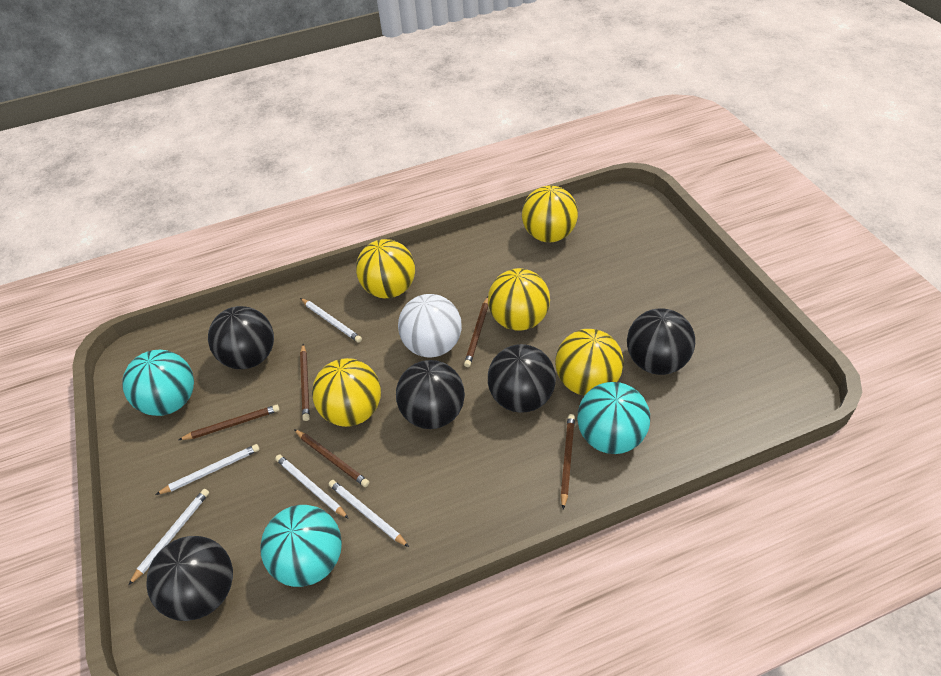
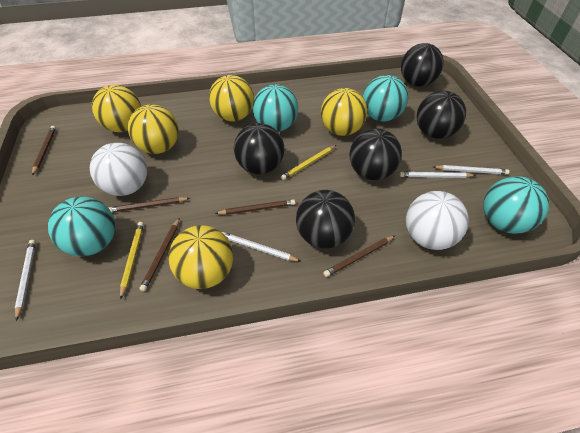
turquoise ball: [122,350,194,416] [260,505,342,587] [577,382,650,454] = 3 -> [48,196,115,256] [253,84,298,132] [363,75,408,122] [483,176,549,234] = 4
white ball: [398,294,462,358] = 1 -> [90,143,147,196] [406,191,469,250] = 2
white pencil: [128,489,209,586] [155,444,260,495] [275,454,349,519] [300,298,362,343] [329,480,409,547] = 5 -> [15,240,36,321] [222,232,301,262] [400,172,476,178] [433,165,510,175] = 4
yellow pencil: none = 0 -> [120,222,144,300] [281,145,336,180] = 2

